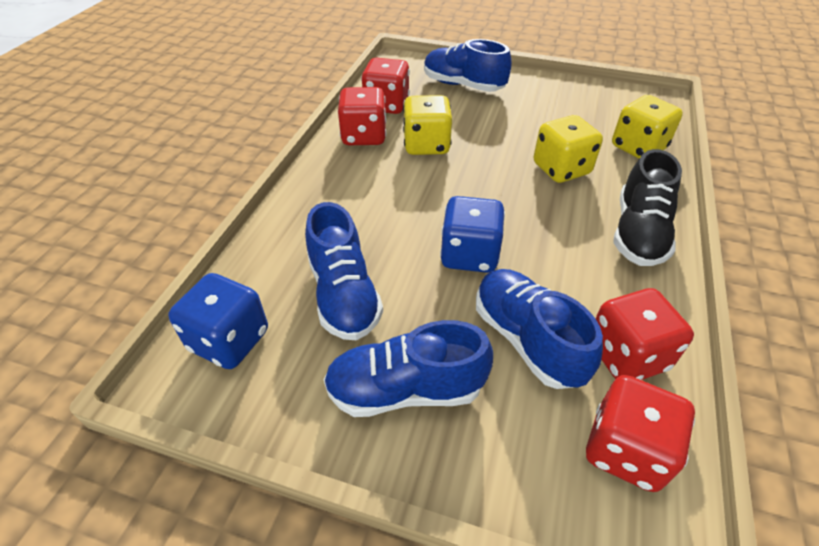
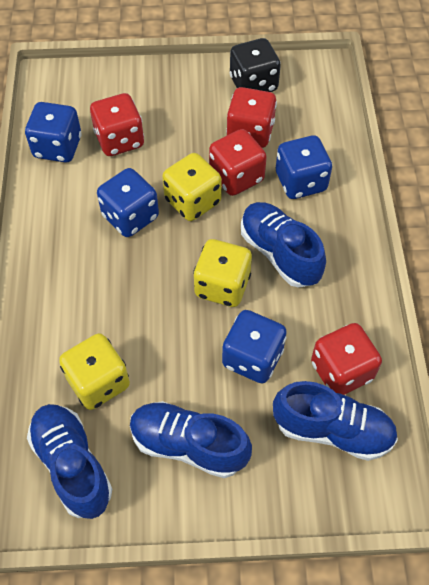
black dice: none = 0 -> [230,38,281,92] = 1
black shoe: [613,149,682,266] = 1 -> none = 0
blue dice: [168,273,268,369] [440,196,505,273] = 2 -> [25,102,82,162] [97,168,159,237] [222,310,287,384] [276,135,332,199] = 4

